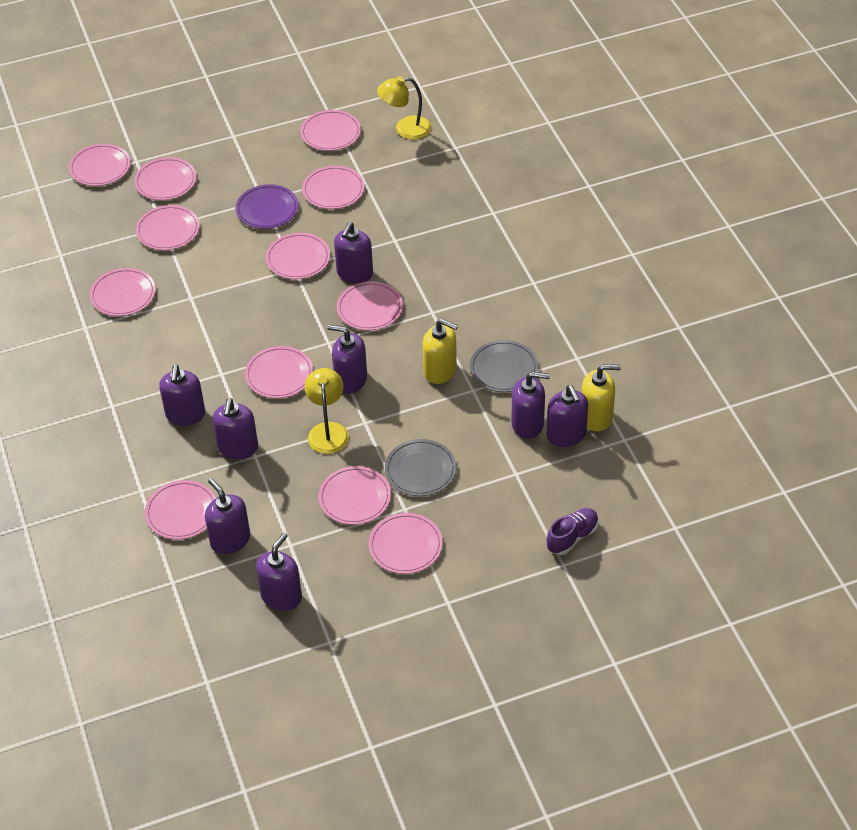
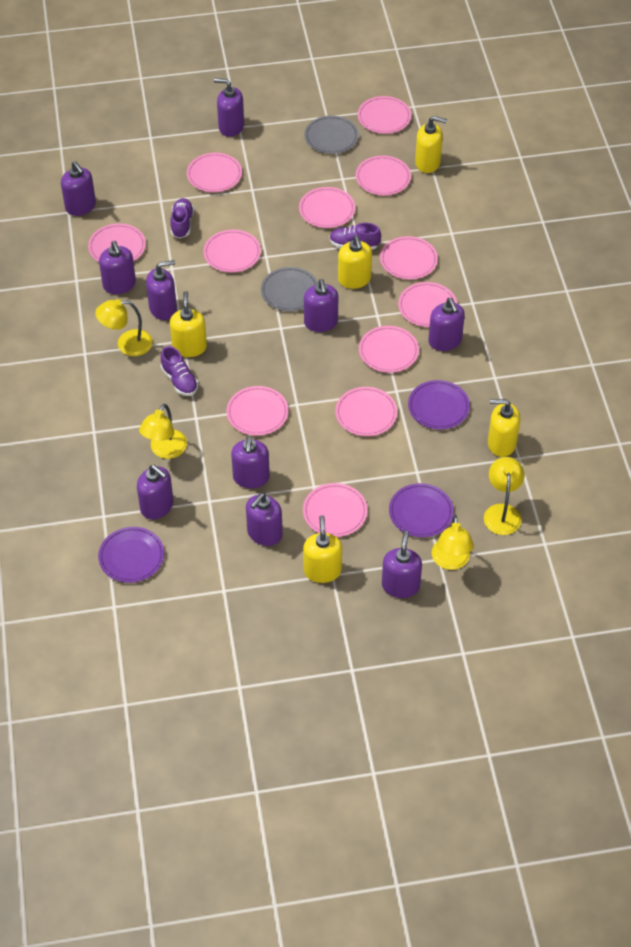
purple plate: [236,184,299,229] = 1 -> [98,527,164,583] [389,483,454,537] [408,380,470,430] = 3
purple shoe: [547,508,599,555] = 1 -> [161,346,198,396] [170,198,194,238] [329,223,381,250] = 3
purple soap dispenser: [159,365,205,426] [205,478,250,554] [213,398,258,459] [256,533,302,611] [328,325,367,394] [334,222,373,283] [511,372,550,439] [547,385,588,447] = 8 -> [61,161,96,216] [99,241,136,294] [137,465,174,519] [146,260,177,320] [214,78,244,137] [231,436,270,489] [246,493,283,546] [304,279,338,332] [382,531,422,598] [428,298,465,351] = 10
yellow lamp: [305,368,349,454] [377,76,431,140] = 2 -> [95,299,153,356] [139,404,187,459] [432,515,474,570] [484,457,525,535] = 4
yellow soap dispenser: [423,319,458,384] [582,364,621,432] = 2 -> [170,291,207,357] [303,515,342,583] [338,235,372,289] [415,116,447,173] [488,399,521,457] = 5

